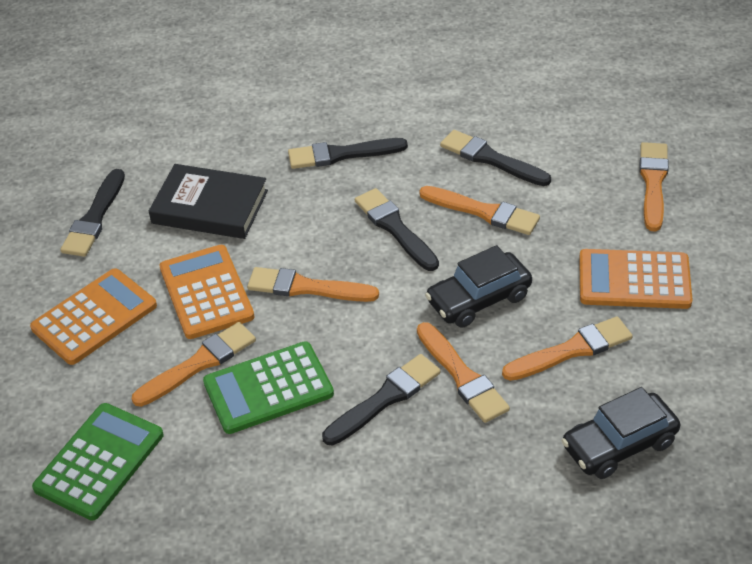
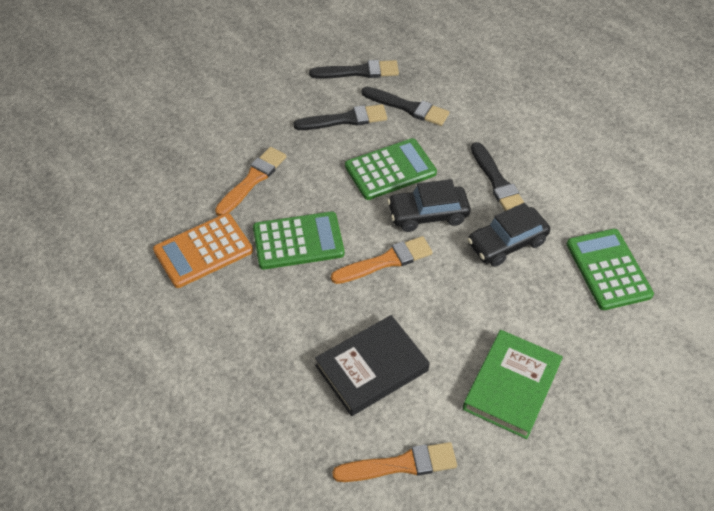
black brush: [60,169,125,257] [288,138,408,169] [322,354,441,446] [355,188,439,271] [440,130,551,186] = 5 -> [293,104,387,130] [309,60,399,78] [361,87,449,126] [471,142,524,211] = 4
green book: none = 0 -> [463,330,563,439] = 1
green calculator: [32,403,163,521] [203,341,334,434] = 2 -> [253,212,345,270] [345,138,437,200] [566,229,654,310] = 3
orange brush: [132,322,256,407] [247,267,379,302] [417,322,510,423] [419,186,540,235] [502,316,632,381] [639,142,669,231] = 6 -> [215,147,287,216] [331,236,433,284] [332,442,457,482] = 3
orange calculator: [30,268,157,365] [159,245,254,339] [579,249,693,309] = 3 -> [153,213,253,288] = 1

